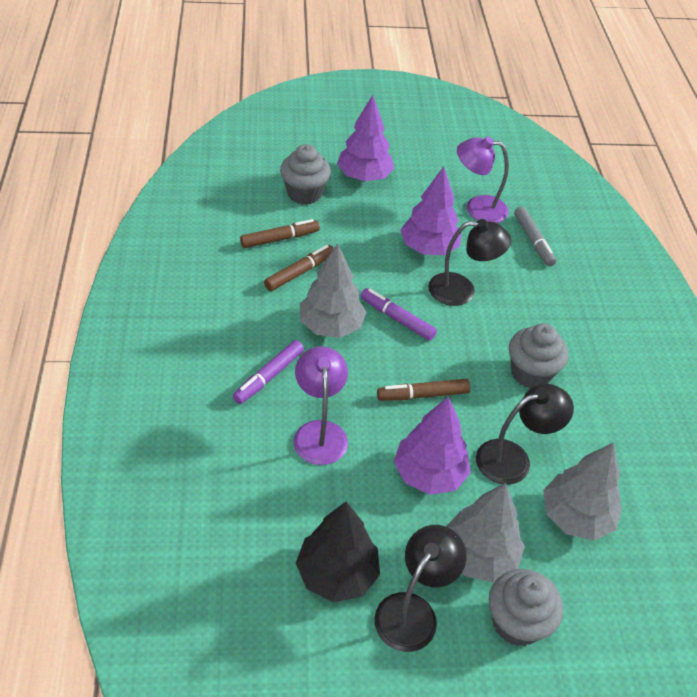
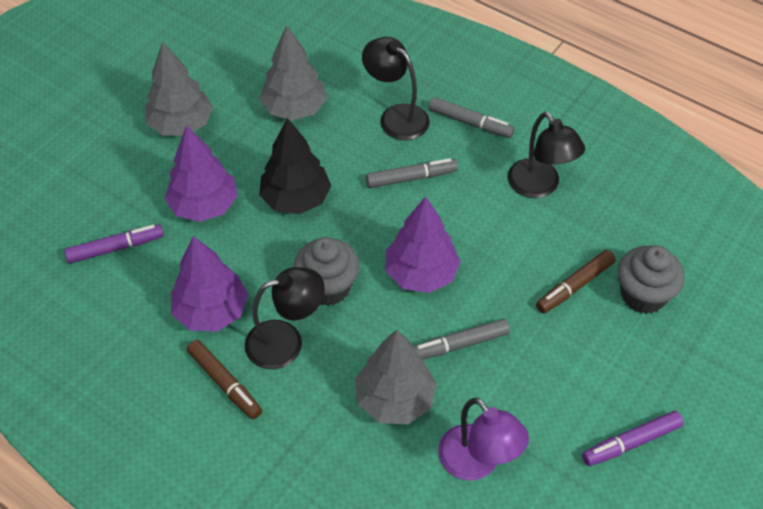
brown marker: [240,219,320,248] [264,245,334,291] [377,379,470,401] = 3 -> [187,340,262,420] [536,250,616,313] = 2
grey cupcake: [280,144,331,205] [489,569,563,646] [509,323,568,388] = 3 -> [294,237,359,306] [618,245,685,314] = 2
grey marker: [514,207,556,266] = 1 -> [366,158,458,188] [414,319,510,359] [429,97,515,138] = 3
purple lamp: [294,346,348,465] [457,137,509,223] = 2 -> [438,398,529,480] = 1

